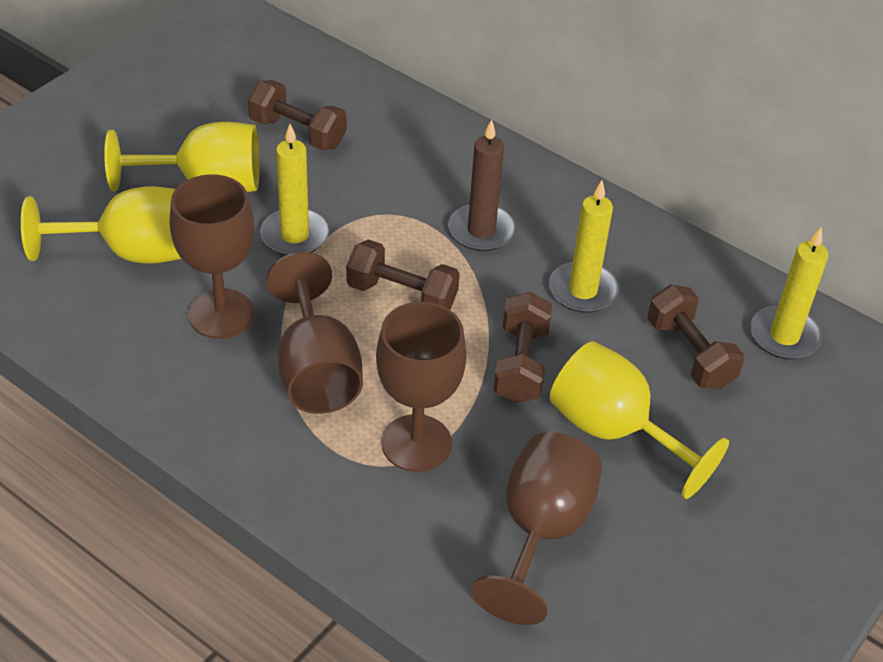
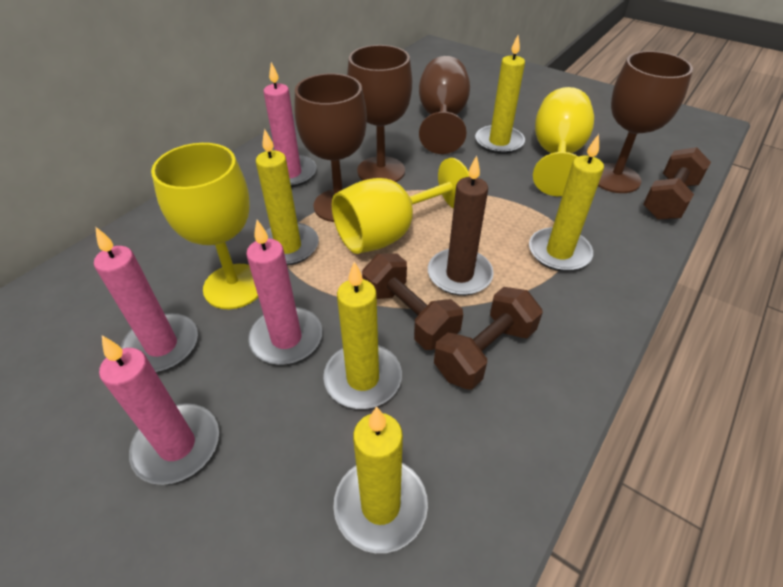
brown dumbbell: [248,80,347,150] [346,239,460,310] [493,292,552,404] [647,284,744,389] = 4 -> [362,254,463,350] [434,287,543,390] [643,147,711,220] = 3
pink candle: none = 0 -> [94,227,198,372] [99,336,219,485] [246,220,322,365] [264,62,317,187] = 4
yellow candle: [260,124,329,255] [549,181,619,313] [750,227,828,360] = 3 -> [256,129,319,265] [323,261,402,409] [333,407,428,553] [475,35,525,154] [529,134,604,272] = 5

